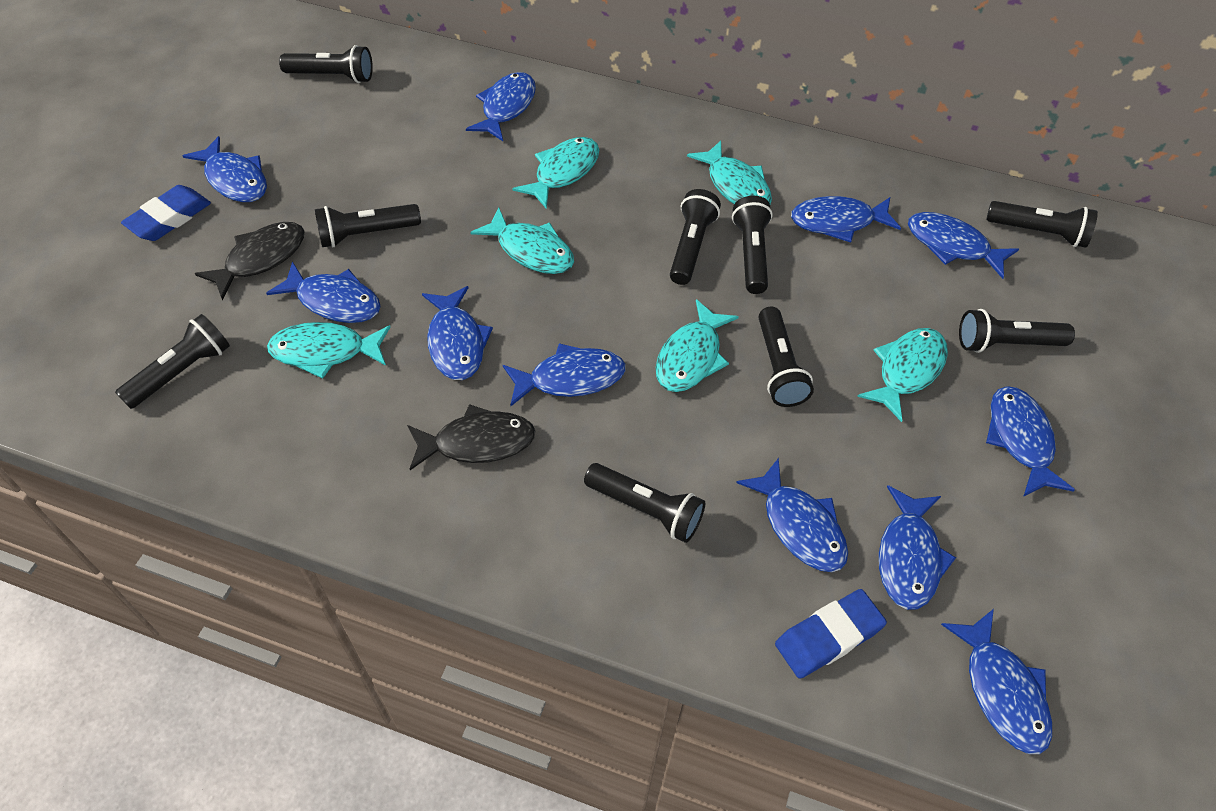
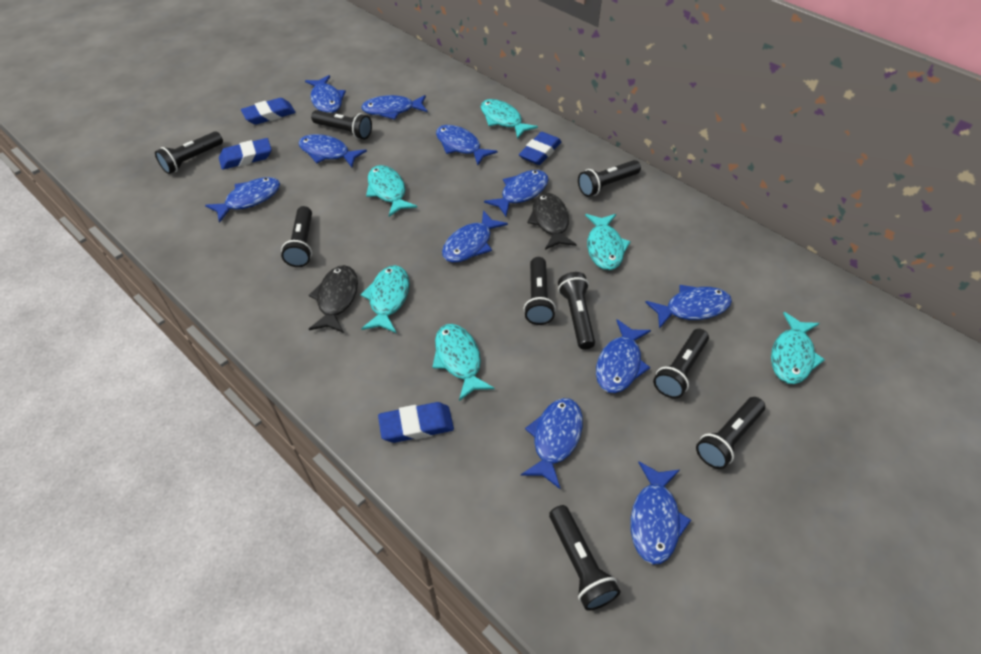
blue eraser: [121,185,211,241] [775,589,887,679] = 2 -> [219,138,272,170] [241,98,295,125] [378,402,454,443] [519,132,561,165] = 4

